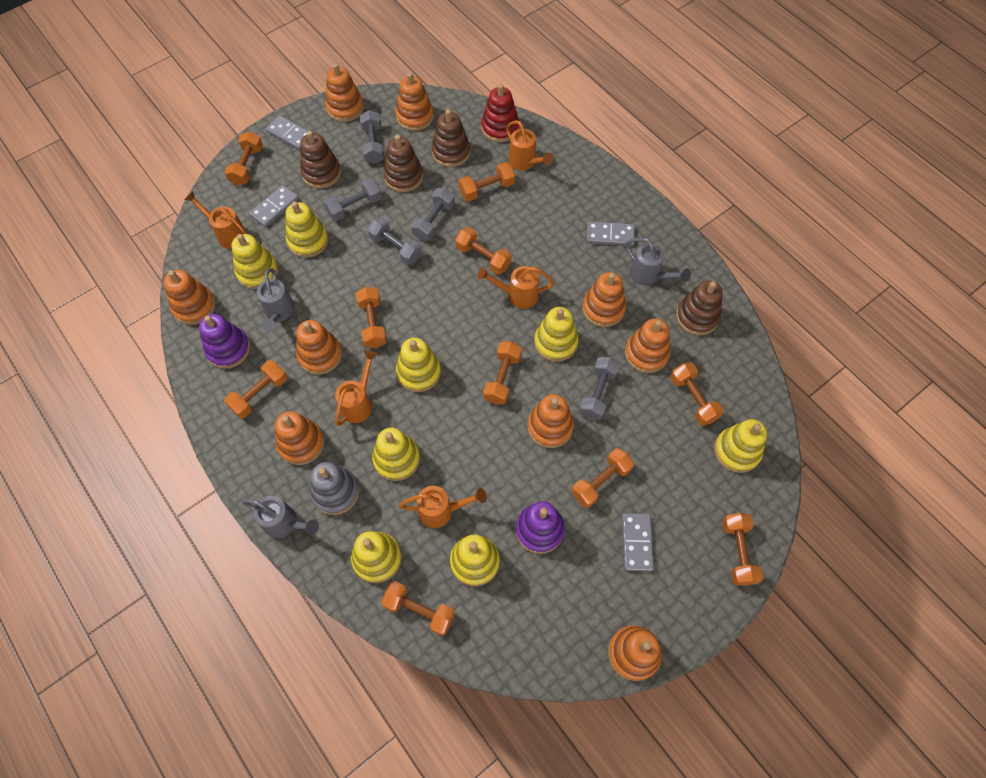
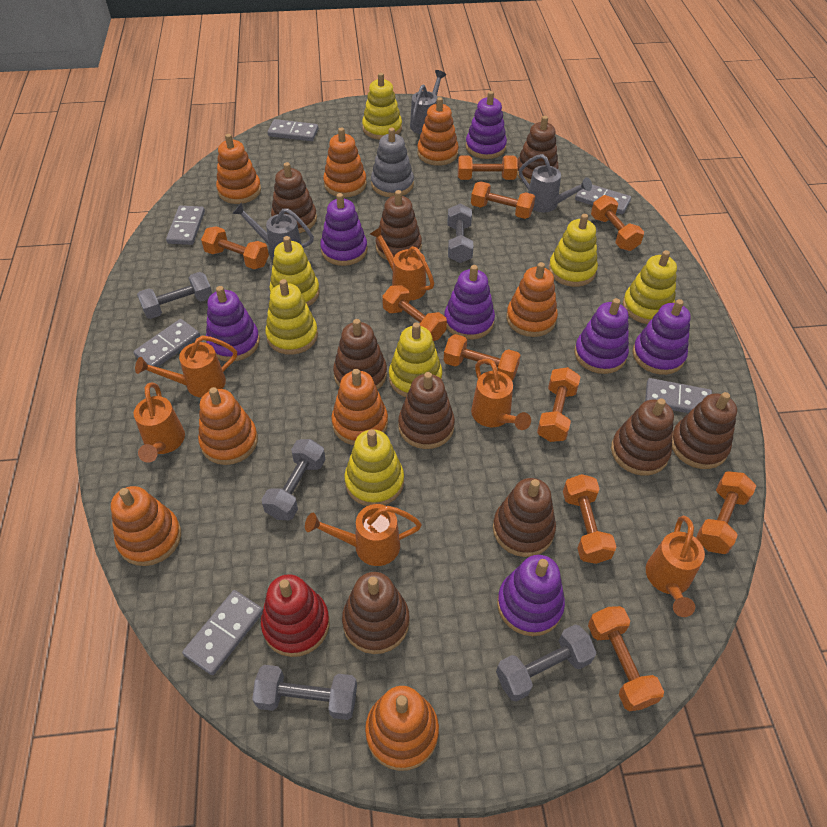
brown stacking toy: [300,131,341,188] [383,135,423,192] [431,109,470,167] [676,280,722,335] = 4 -> [271,162,317,233] [333,319,387,390] [342,572,410,654] [376,190,422,261] [398,372,455,449] [493,478,556,557] [517,116,559,184] [611,398,674,476] [672,392,737,469] = 9
grey domino: [249,185,299,228] [266,115,308,151] [586,221,635,246] [622,513,654,572] = 4 -> [133,319,200,367] [166,206,205,245] [182,590,263,675] [268,119,318,141] [575,185,631,214] [645,378,712,413] = 6
orange stacking toy: [164,270,216,325] [275,411,324,465] [296,320,342,374] [325,63,364,122] [396,73,434,131] [527,394,574,448] [582,272,626,327] [608,625,662,681] [625,318,670,373] = 9 -> [111,486,181,566] [198,387,258,465] [216,134,261,204] [323,127,367,197] [331,369,388,445] [365,686,439,771] [417,97,459,166] [506,262,558,337] = 8
orange watering can: [184,191,248,249] [335,350,378,426] [399,486,487,528] [477,266,555,309] [506,120,553,170] = 5 -> [134,382,185,463] [135,335,237,398] [305,504,422,566] [370,226,434,301] [471,359,531,430] [646,515,705,617] = 6
purple stacking toy: [199,314,250,369] [516,501,565,554] = 2 -> [206,286,260,361] [320,193,368,266] [444,265,495,340] [466,91,507,159] [497,555,565,636] [574,298,629,374] [632,299,691,375] = 7
yellow stacking toy: [231,234,278,289] [286,201,329,258] [351,531,402,583] [372,428,420,481] [396,338,441,392] [450,535,500,587] [534,307,578,362] [714,419,767,473] = 8 -> [265,279,318,355] [269,236,320,307] [344,429,404,506] [362,73,402,140] [389,322,442,397] [549,214,598,287] [623,250,677,324] = 7

